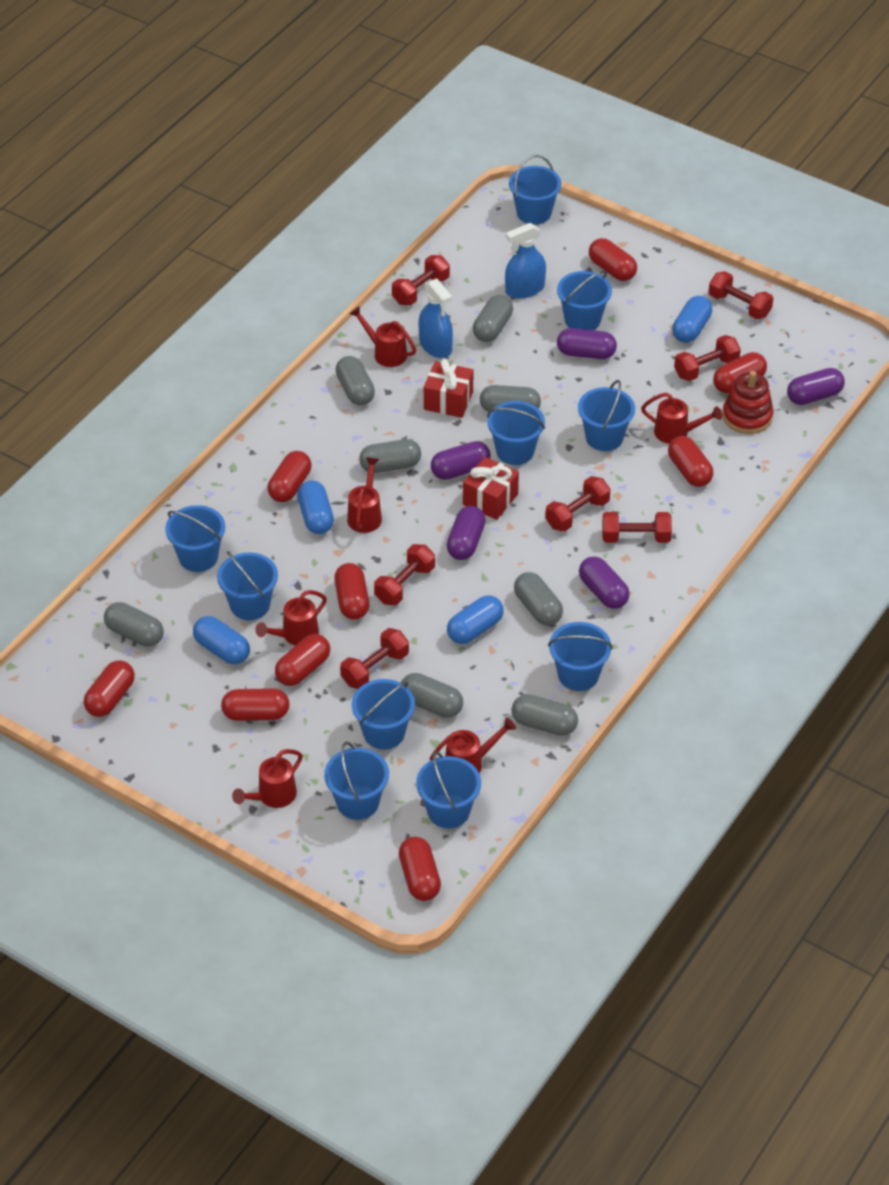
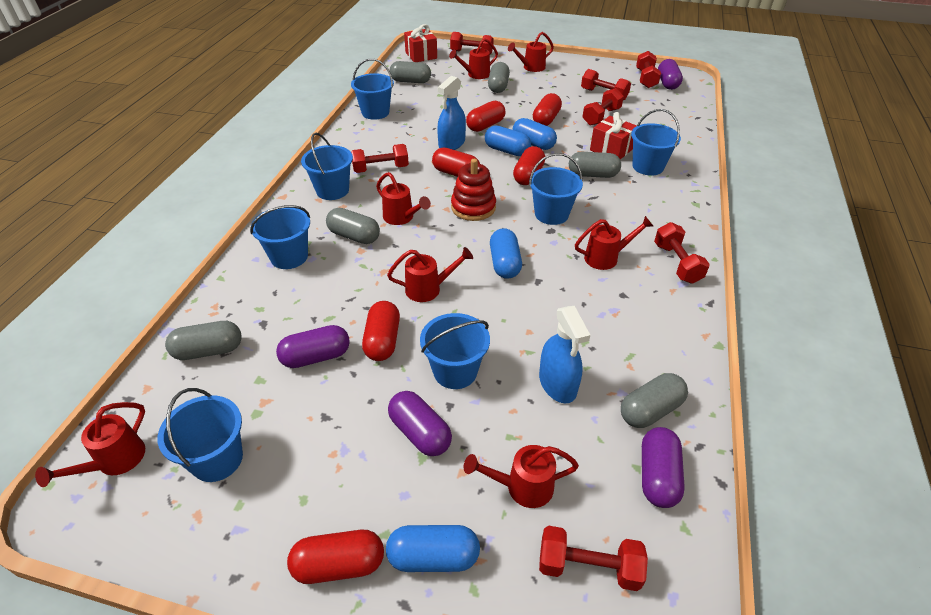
blue bucket: [165,505,225,572] [217,551,278,620] [324,742,389,820] [352,679,415,750] [416,751,481,828] [487,401,545,465] [509,155,562,225] [548,622,613,691] [557,270,612,330] [578,380,635,451] = 10 -> [157,388,243,482] [250,205,310,269] [301,133,353,200] [351,59,394,120] [420,313,490,389] [529,153,583,225] [631,109,681,176] = 7
grey capsule: [104,602,164,647] [335,356,375,406] [359,439,421,473] [401,673,463,718] [473,294,513,342] [480,385,541,412] [511,694,578,736] [514,572,563,625] = 8 -> [165,321,242,360] [326,208,380,244] [390,61,431,83] [488,62,510,93] [569,152,621,178] [621,373,688,428] = 6
purple capsule: [431,441,491,480] [446,506,486,560] [557,328,617,359] [579,556,630,609] [787,368,845,405] = 5 -> [276,325,350,368] [388,391,452,456] [642,427,685,508] [658,59,683,90] = 4
red capsule: [84,660,135,717] [221,688,290,721] [268,451,311,502] [275,634,330,686] [334,563,369,620] [399,837,441,901] [589,238,637,281] [668,436,713,487] [713,352,767,393] = 9 -> [287,530,384,584] [362,301,400,361] [432,148,480,177] [466,101,505,132] [513,146,545,185] [533,93,562,126] = 6
red watering can: [232,749,303,808] [255,590,327,646] [347,457,382,533] [350,306,416,367] [430,717,516,773] [641,393,722,444] = 6 -> [35,402,145,487] [376,172,431,225] [387,247,473,302] [449,38,498,79] [464,445,579,508] [508,32,554,72] [575,216,653,270] = 7

